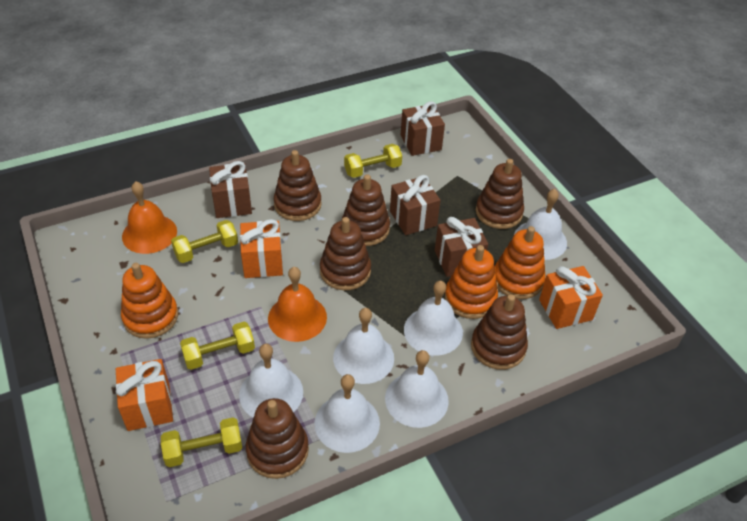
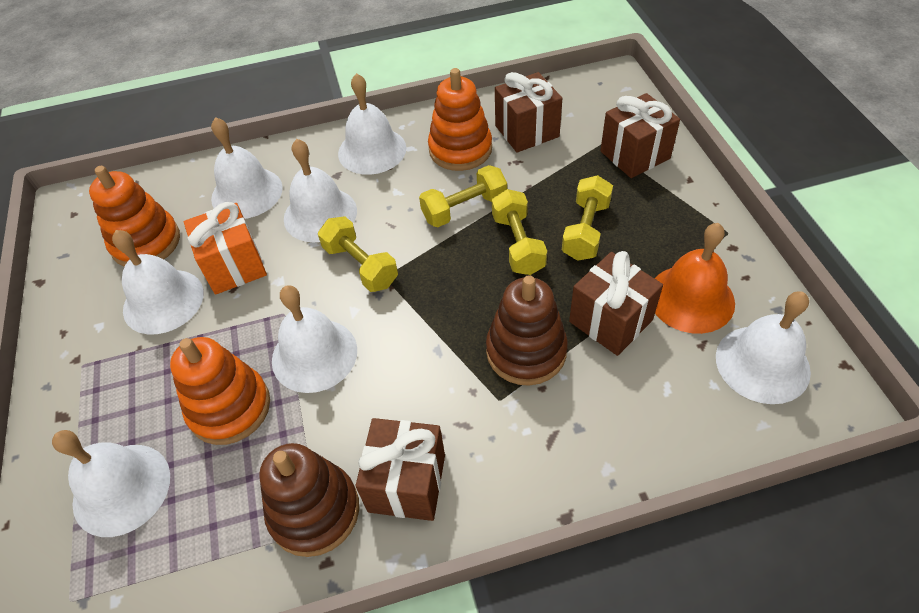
brown stacking toy: [246,398,309,479] [274,150,322,221] [320,217,371,290] [341,174,390,246] [471,294,528,370] [476,159,524,229] = 6 -> [259,443,359,557] [486,275,568,386] = 2
orange bell: [122,181,177,254] [268,267,327,342] = 2 -> [655,223,735,334] = 1
orange gift: [116,359,173,431] [240,219,283,278] [539,266,603,329] = 3 -> [184,202,267,295] = 1
white bell: [239,344,303,418] [314,374,380,453] [333,308,394,384] [385,350,449,428] [404,281,463,356] [514,189,567,260] = 6 -> [52,430,170,537] [112,230,204,334] [211,117,283,219] [272,285,357,393] [284,139,357,242] [338,73,406,175] [716,291,811,404] = 7

